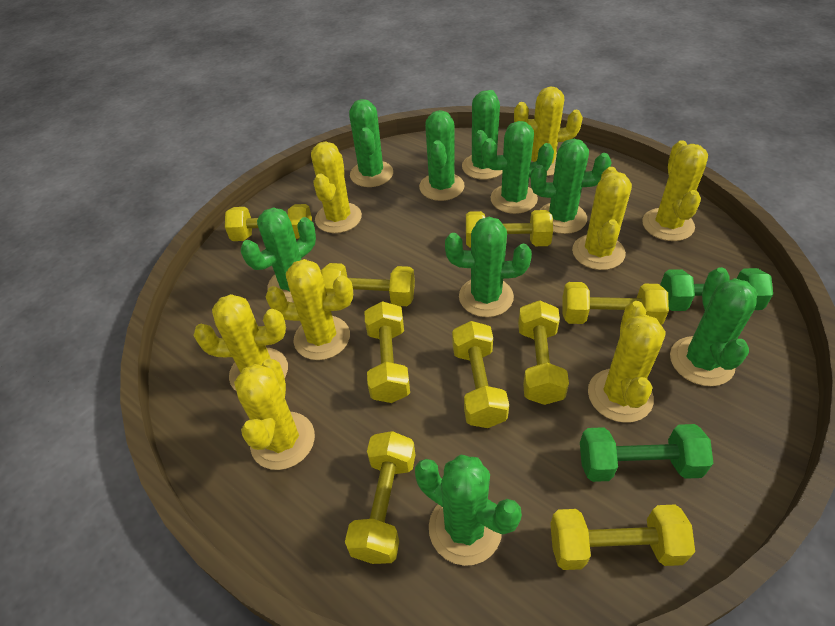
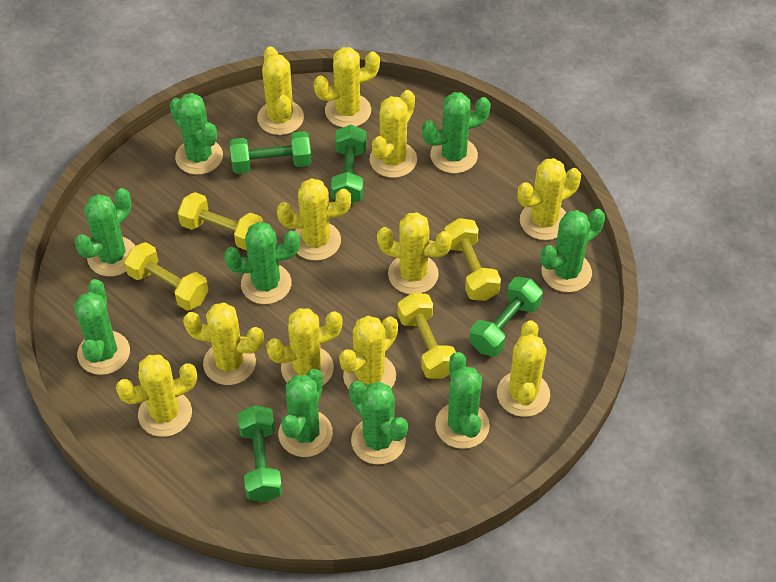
green dumbbell: [580,424,714,482] [660,268,773,311] = 2 -> [230,131,312,174] [237,405,283,502] [331,125,367,204] [469,277,543,356] = 4
yellow cactus: [193,294,288,391] [234,359,315,470] [266,259,353,360] [311,142,362,233] [514,86,583,176] [572,167,632,270] [588,301,666,423] [642,140,708,241] = 8 -> [116,355,197,437] [183,302,264,385] [257,46,304,135] [266,308,343,386] [277,178,351,261] [314,47,380,127] [339,316,398,389] [370,90,417,178] [377,212,452,294] [497,320,550,417] [517,158,581,240] = 11
yellow dumbbell: [225,204,312,241] [321,263,415,306] [345,431,415,564] [364,301,410,403] [452,321,509,428] [466,210,553,248] [518,300,569,405] [550,505,695,570] [563,282,669,325] = 9 -> [124,242,209,311] [178,192,263,250] [398,293,456,379] [444,218,501,301] = 4

